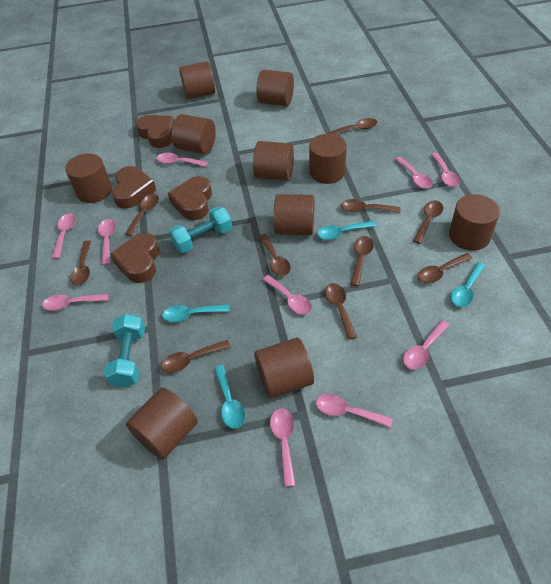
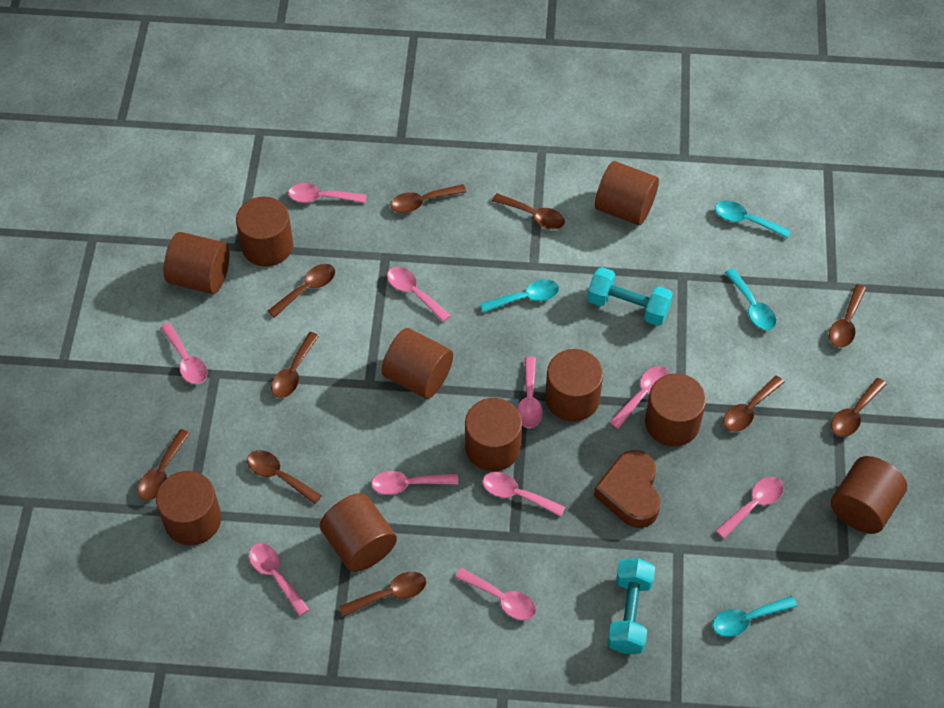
brown heart: [110,233,159,283] [112,166,156,209] [135,115,174,148] [168,176,212,220] = 4 -> [594,450,661,528] = 1

